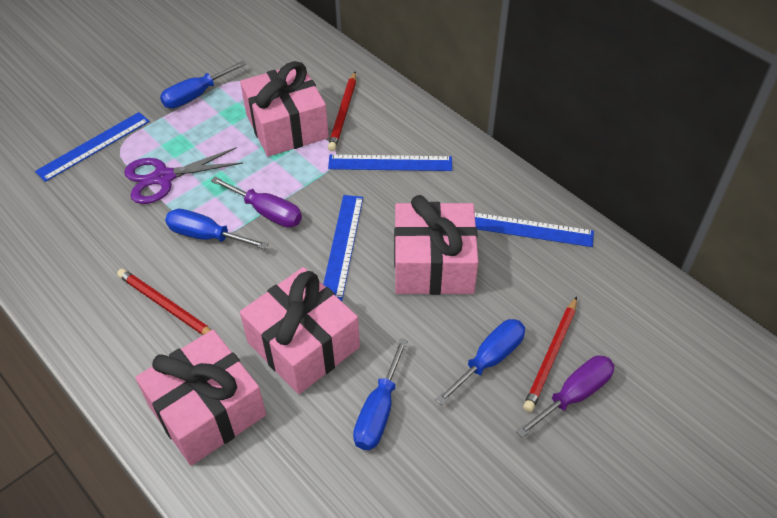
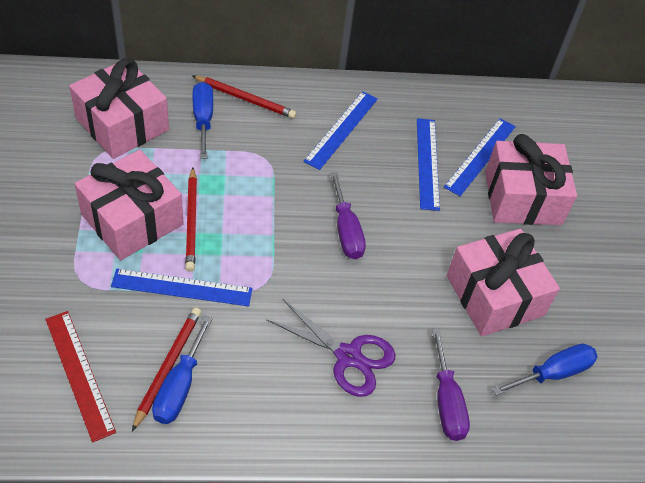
blue screwdriver: [160,61,246,108] [165,209,269,250] [353,338,408,450] [435,319,525,405] = 4 -> [152,316,213,424] [192,82,213,159] [492,344,598,396] = 3
red ruler: none = 0 -> [45,311,116,443] = 1

